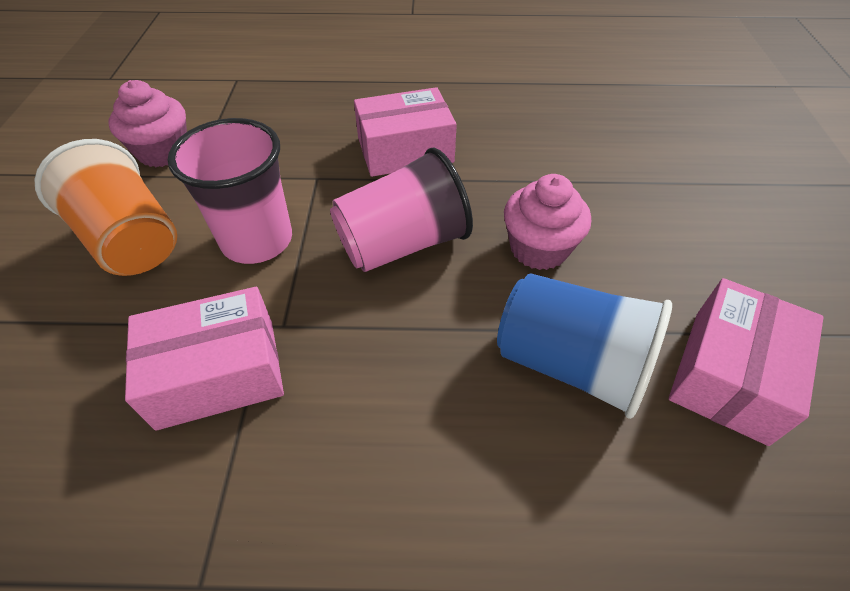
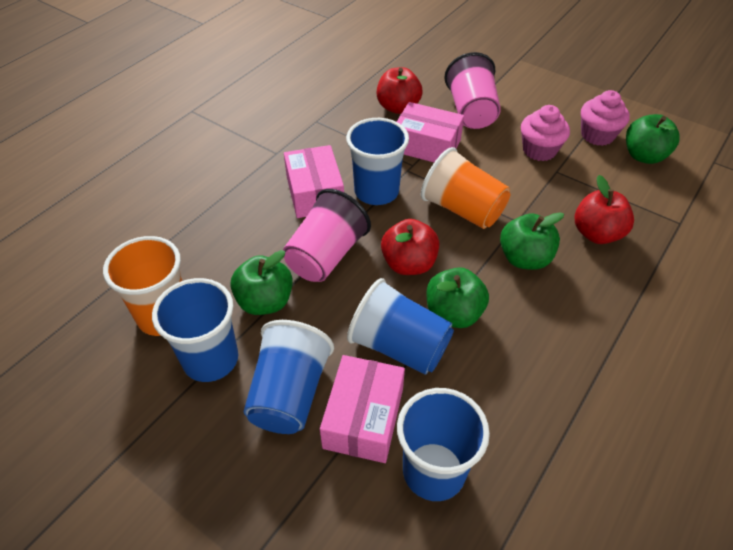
blue cup: [497,273,672,419] = 1 -> [152,278,238,382] [244,320,334,434] [346,118,409,205] [347,278,454,375] [397,388,490,501] = 5
green apple: none = 0 -> [230,250,293,315] [427,267,489,328] [500,212,564,270] [626,114,680,164] = 4
orange cup: [34,139,177,276] = 1 -> [103,236,182,336] [421,147,511,229] = 2
red apple: none = 0 -> [377,67,423,114] [381,219,439,275] [575,175,634,244] = 3

